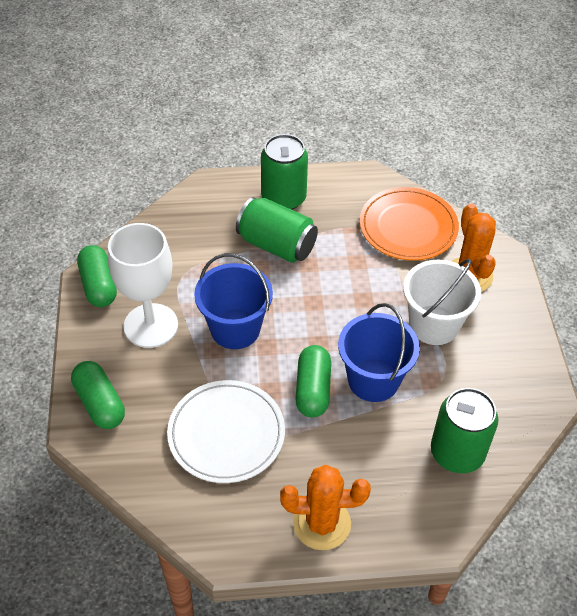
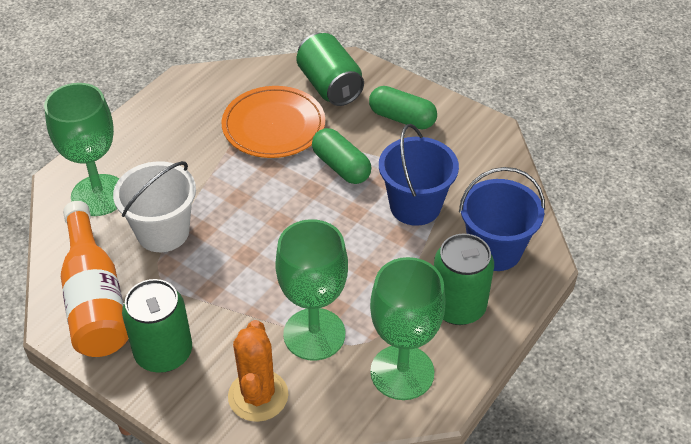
green capsule: [71,361,125,429] [77,245,117,307] [295,345,331,417] = 3 -> [312,128,371,184] [369,86,437,129] = 2
green goblet: none = 0 -> [44,83,119,216] [275,219,348,361] [370,257,446,400] = 3
orange bottle: none = 0 -> [61,201,128,357] = 1
orange cactus: [280,465,371,550] [452,203,496,292] = 2 -> [228,320,288,422] = 1
white goblet: [108,223,178,348] = 1 -> none = 0
white plate: [167,380,285,483] = 1 -> none = 0

